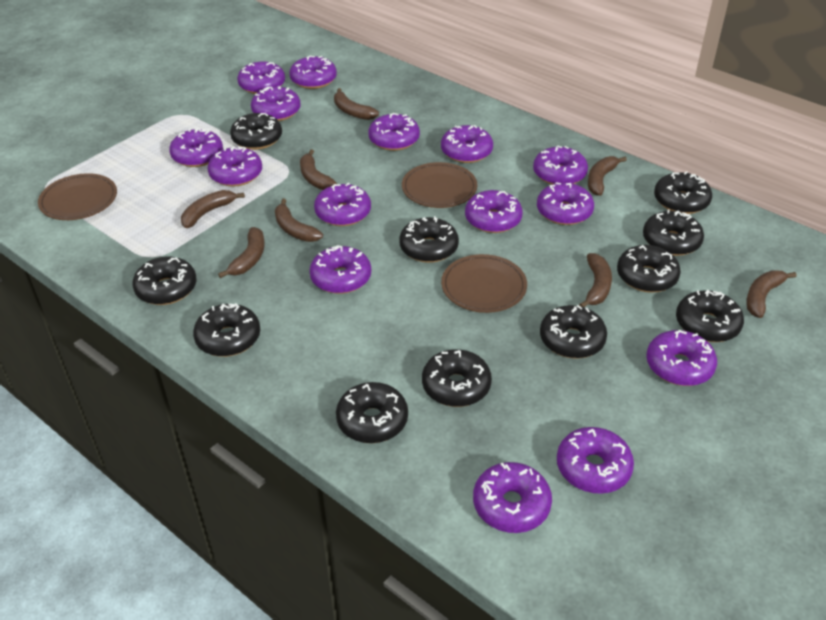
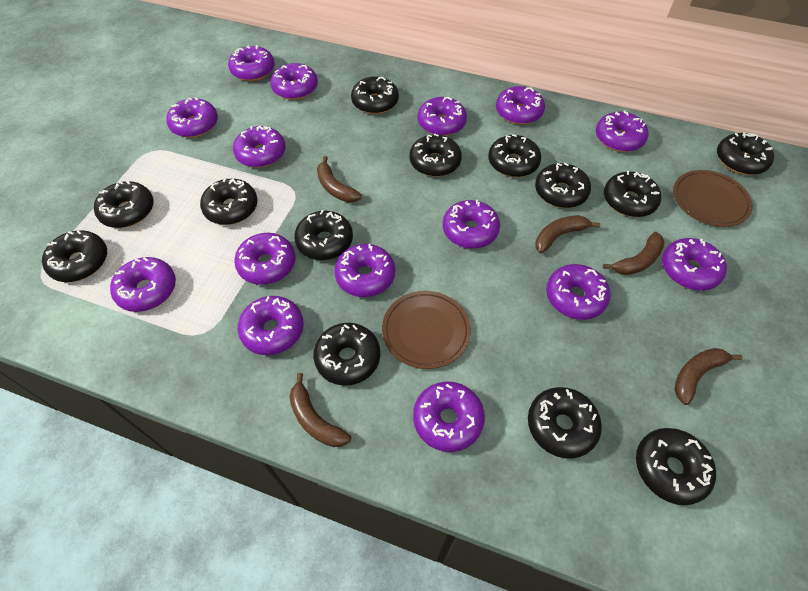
black donut: [133,257,197,305] [193,303,260,357] [230,113,282,150] [336,382,408,443] [399,216,459,263] [422,349,492,407] [540,305,607,359] [617,245,681,293] [643,209,704,256] [654,171,712,214] [676,290,744,342] = 11 -> [42,230,107,282] [94,181,154,228] [200,178,258,225] [294,210,353,260] [313,323,380,386] [351,76,399,114] [409,134,462,177] [488,134,541,177] [528,387,602,459] [535,163,591,208] [604,171,661,217] [636,428,716,505] [717,132,774,175] = 13
brown banana: [181,190,245,228] [218,227,264,278] [275,199,323,242] [300,149,337,190] [334,88,379,120] [579,253,612,307] [588,156,627,196] [746,271,797,318] = 8 -> [289,373,351,447] [317,156,362,202] [535,215,600,254] [603,232,665,275] [674,348,743,405] = 5
brown plate: [38,173,117,220] [402,162,477,208] [441,254,527,313] = 3 -> [382,291,471,369] [673,170,753,227] = 2

